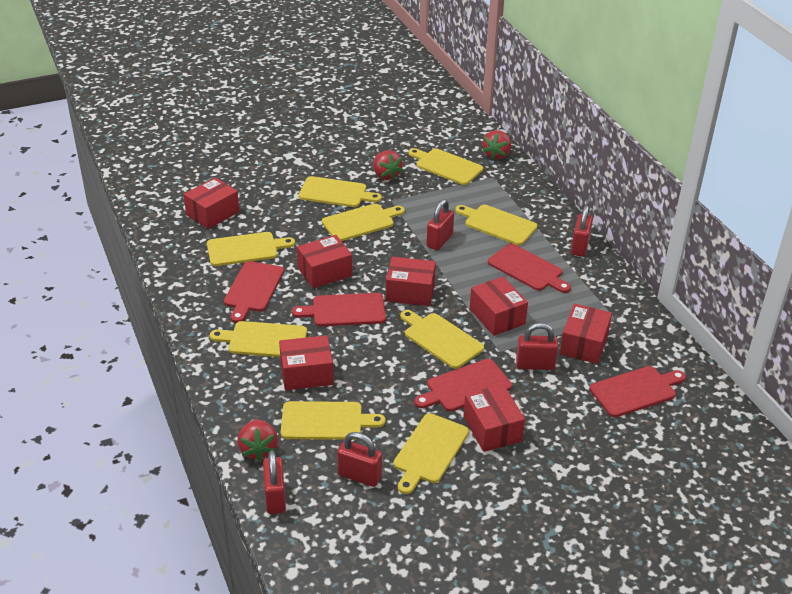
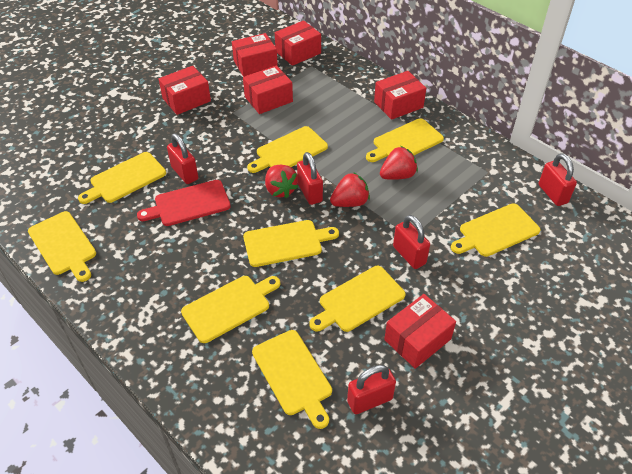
red box: [184,177,239,229] [279,335,334,390] [297,235,352,288] [386,257,436,306] [463,385,525,452] [470,277,528,336] [560,304,612,364] = 7 -> [159,66,211,115] [232,33,278,77] [243,65,293,114] [275,20,321,66] [374,71,426,120] [384,294,456,369] = 6
red cutting board: [224,261,284,323] [292,293,386,326] [414,359,512,412] [488,244,571,293] [590,366,686,417] = 5 -> [137,180,231,226] = 1

